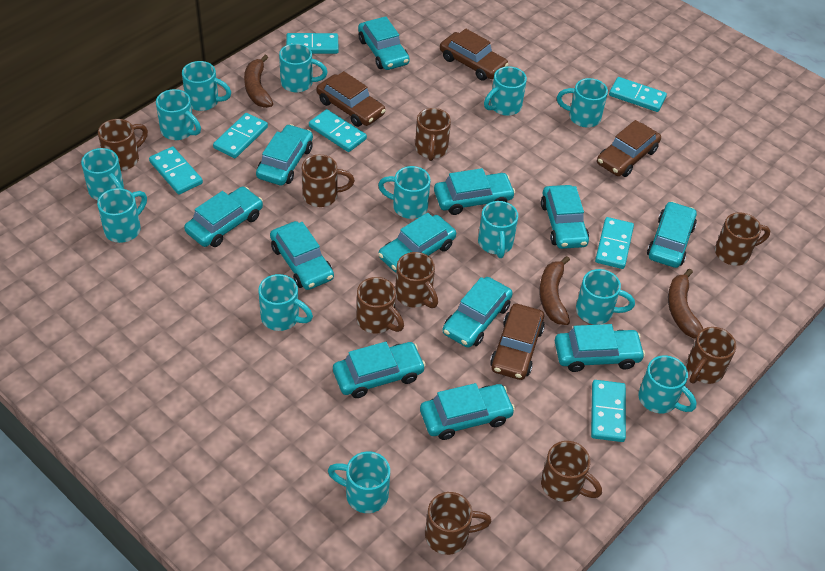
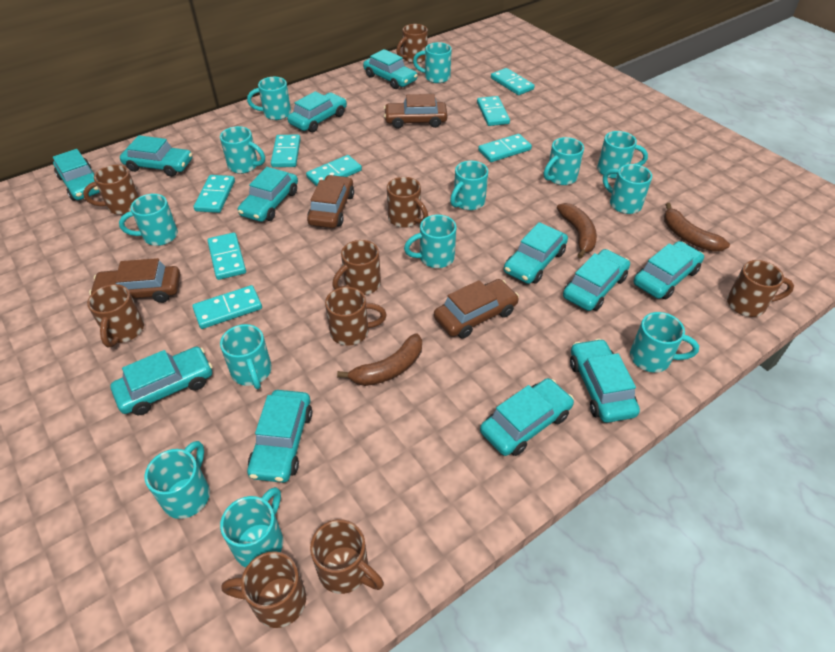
turquoise domino: [149,146,203,195] [213,113,268,158] [286,33,339,54] [309,109,367,152] [591,380,626,442] [595,217,634,269] [609,77,667,112] = 7 -> [192,285,262,329] [194,175,235,213] [207,233,246,280] [271,134,301,167] [306,155,362,186] [477,96,510,126] [478,134,532,162] [491,68,535,95] = 8

